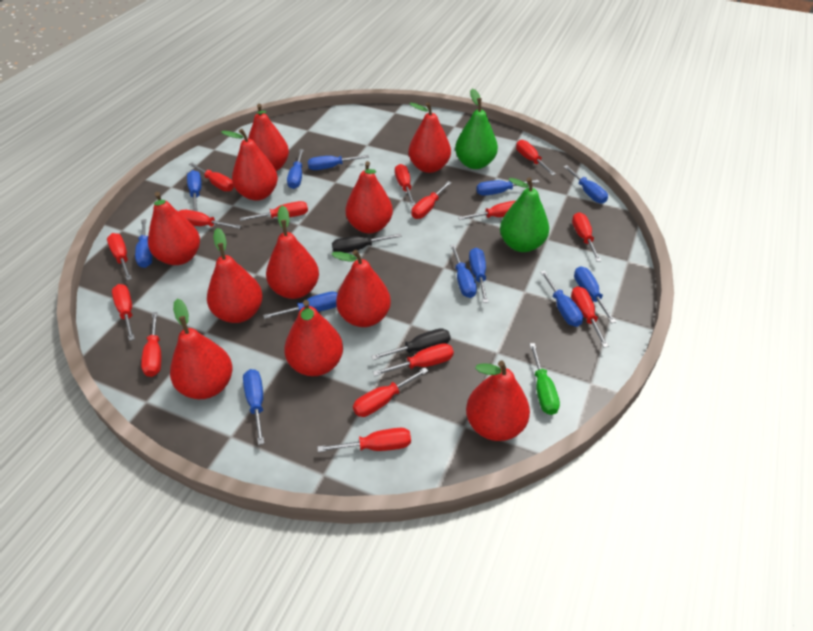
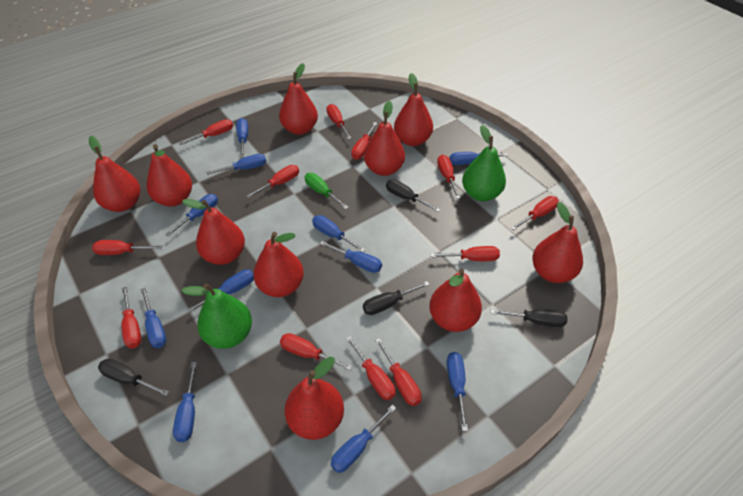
black screwdriver: [332,233,402,253] [371,328,451,360] = 2 -> [98,359,169,396] [363,281,430,315] [386,180,441,212] [491,309,568,327] = 4
blue screwdriver: [135,219,152,268] [187,170,202,212] [243,369,264,445] [263,292,338,319] [287,149,304,189] [308,155,369,170] [450,244,477,298] [469,248,488,303] [476,180,539,196] [540,270,583,327] [564,165,608,204] [574,266,616,323] = 12 -> [141,288,166,348] [165,194,218,236] [173,362,197,442] [187,269,254,312] [206,154,266,175] [236,118,248,157] [312,215,365,252] [320,241,382,273] [331,405,396,473] [447,352,468,431] [450,152,508,165] = 11
red pear: [148,192,200,265] [170,299,232,399] [207,228,263,323] [221,129,278,201] [248,104,289,171] [266,205,319,299] [284,300,343,376] [331,250,391,327] [345,161,393,233] [408,102,451,173] [466,361,530,441] = 11 -> [89,136,140,212] [147,144,192,207] [182,199,245,265] [253,232,304,297] [279,63,318,135] [285,357,344,440] [364,101,405,176] [394,73,433,146] [429,269,482,332] [532,202,583,283] = 10
red screwdriver: [107,233,132,280] [112,284,135,341] [141,312,161,377] [178,210,241,229] [189,163,234,191] [240,201,308,221] [317,428,411,452] [353,368,428,417] [373,343,454,376] [395,164,415,206] [412,181,452,219] [458,201,515,220] [516,140,556,175] [571,286,609,348] [572,212,601,262] = 15 -> [92,240,162,255] [122,286,141,348] [179,119,233,145] [247,165,299,198] [280,333,352,371] [326,104,351,139] [346,335,396,400] [351,122,377,160] [375,338,422,406] [431,246,500,261] [437,155,460,199] [511,196,559,230] = 12

